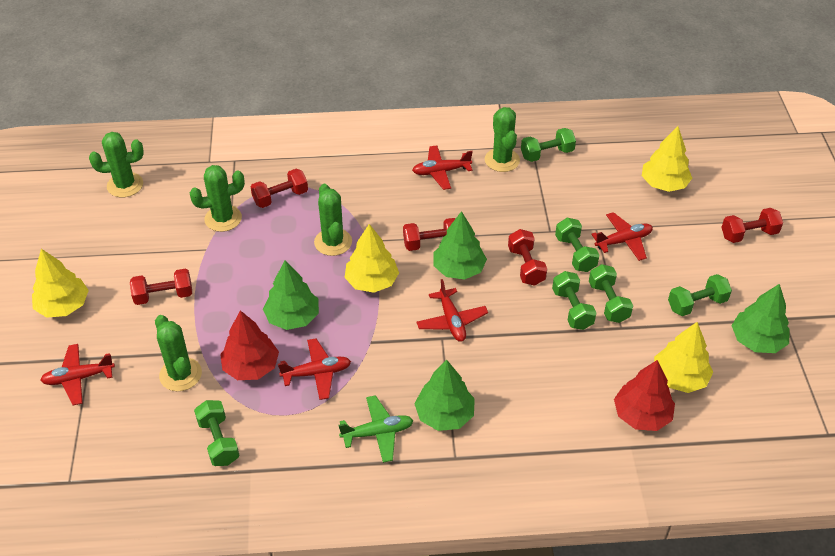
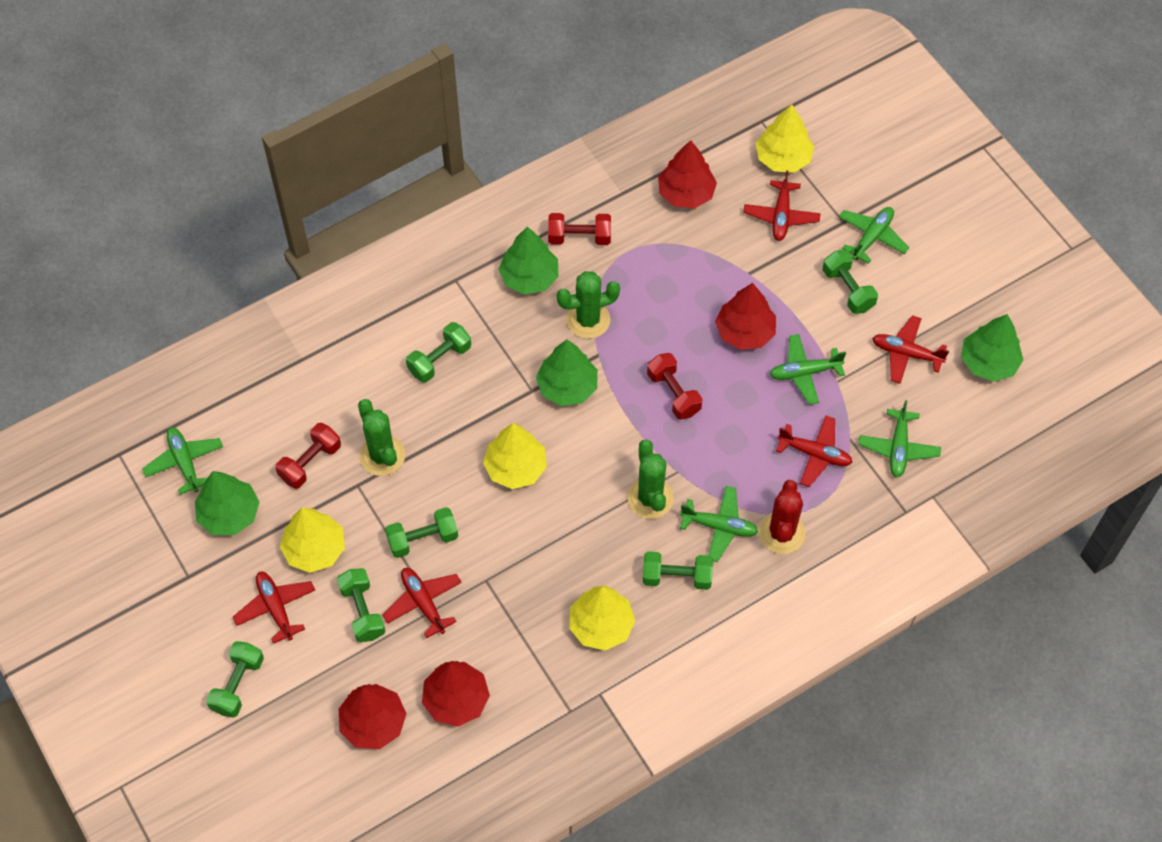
green cactus: [89,132,144,197] [155,315,202,391] [190,165,245,232] [314,184,352,256] [485,107,520,172] = 5 -> [358,399,405,476] [557,271,620,339] [627,439,674,519] = 3
green plane: [339,395,413,463] = 1 -> [142,427,223,495] [680,486,758,562] [770,334,846,405] [839,207,910,264] [858,400,941,478] = 5
red cactus: none = 0 -> [759,480,805,554] = 1
red dumbbell: [130,269,192,305] [251,169,308,208] [403,218,455,251] [508,229,547,286] [721,208,783,243] = 5 -> [275,423,341,489] [548,213,611,245] [647,353,702,420] = 3
red tree: [220,310,279,380] [614,360,675,431] = 2 -> [339,684,407,749] [422,661,490,727] [658,140,717,209] [715,283,776,350] = 4

